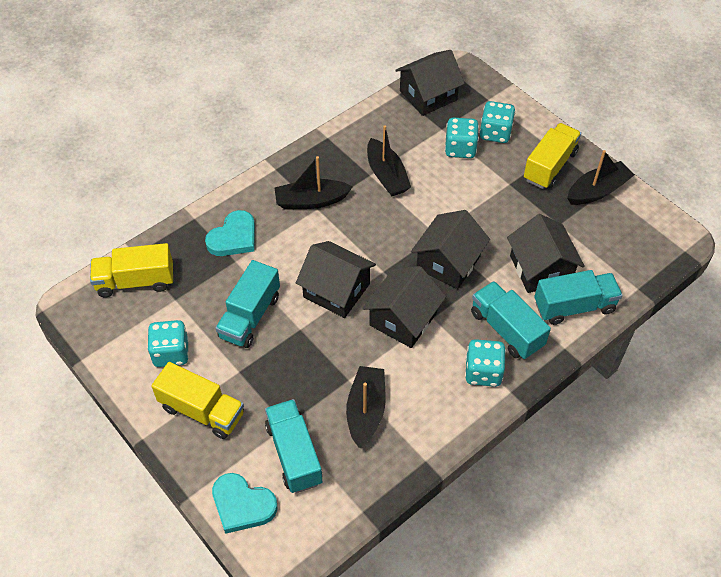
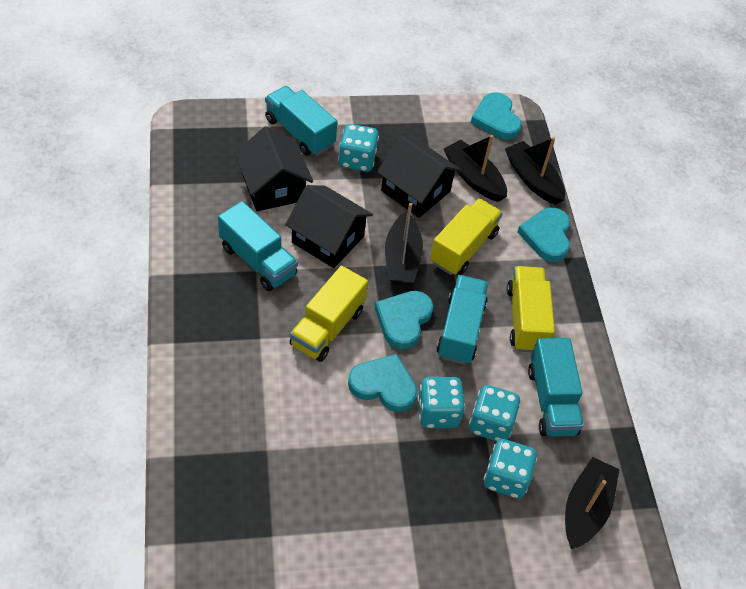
black house: [296,241,376,318] [363,266,446,348] [395,50,465,116] [411,210,490,289] [507,214,585,293] = 5 -> [235,127,313,211] [285,185,373,268] [377,136,461,218] = 3
turquoise heart: [205,210,255,256] [212,473,278,534] = 2 -> [348,354,417,412] [375,291,433,349] [471,93,522,139] [518,207,570,262] = 4

